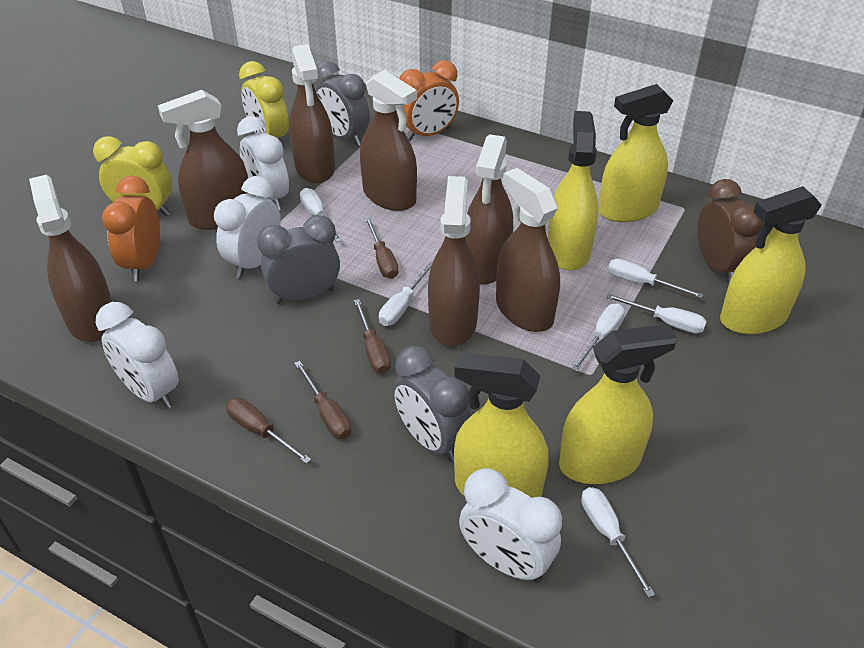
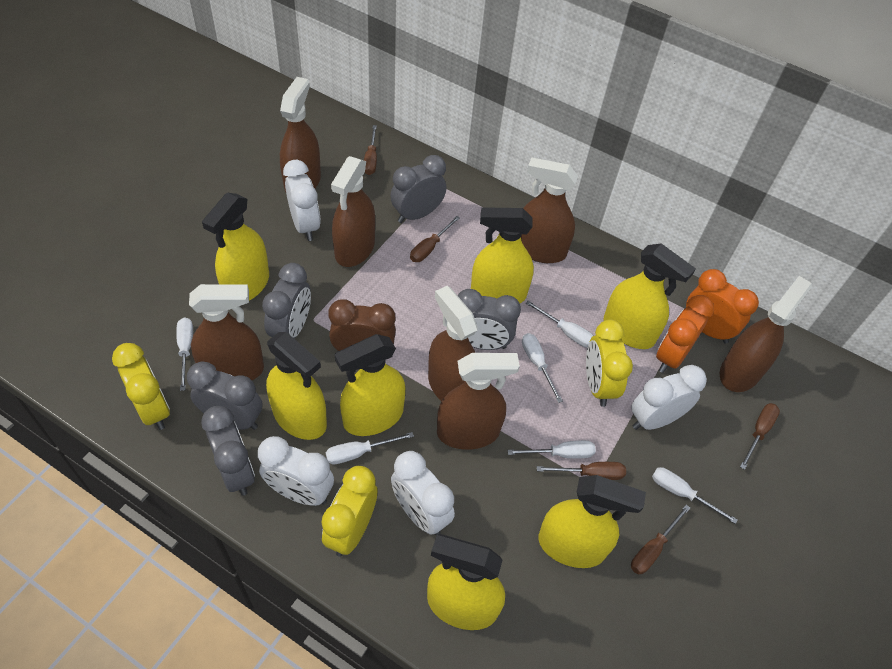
brown screwdriver: [226,398,311,464] [294,361,351,439] [354,299,391,374] [365,217,398,279] = 4 -> [364,125,377,175] [410,216,460,262] [537,462,626,480] [631,505,690,574] [740,403,780,470] = 5
grey clock: [257,215,340,304] [315,61,370,146] [393,346,471,462] = 3 -> [187,362,263,430] [201,406,255,496] [262,263,311,339] [390,155,446,223] [457,289,521,350] = 5
yellow clock: [93,136,172,216] [239,61,289,142] = 2 -> [112,343,170,430] [321,466,378,557] [586,319,633,407] = 3
yellow spray bottle: [454,352,548,498] [548,111,598,271] [559,324,677,484] [598,84,673,222] [720,186,822,334] = 5 -> [202,193,269,301] [266,332,327,440] [335,334,405,436] [427,534,505,630] [471,207,534,303] [538,475,646,568] [603,243,696,349] = 7

